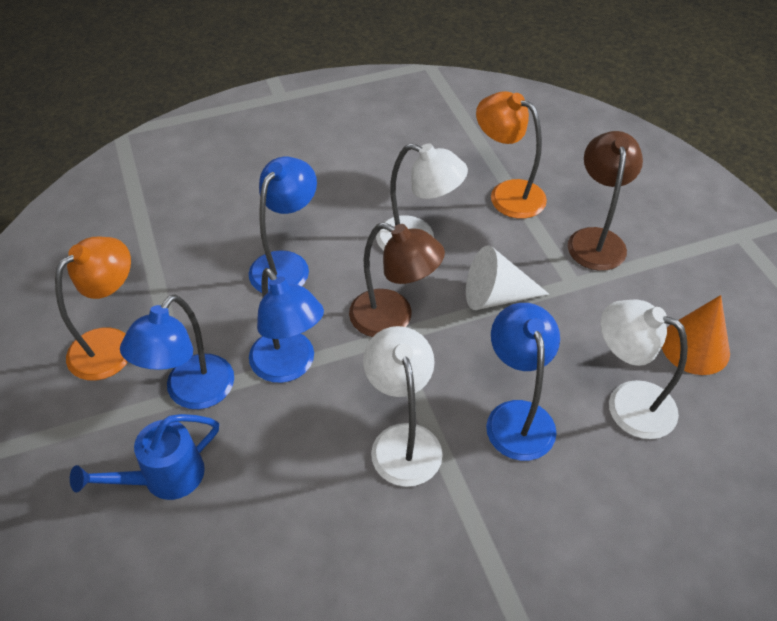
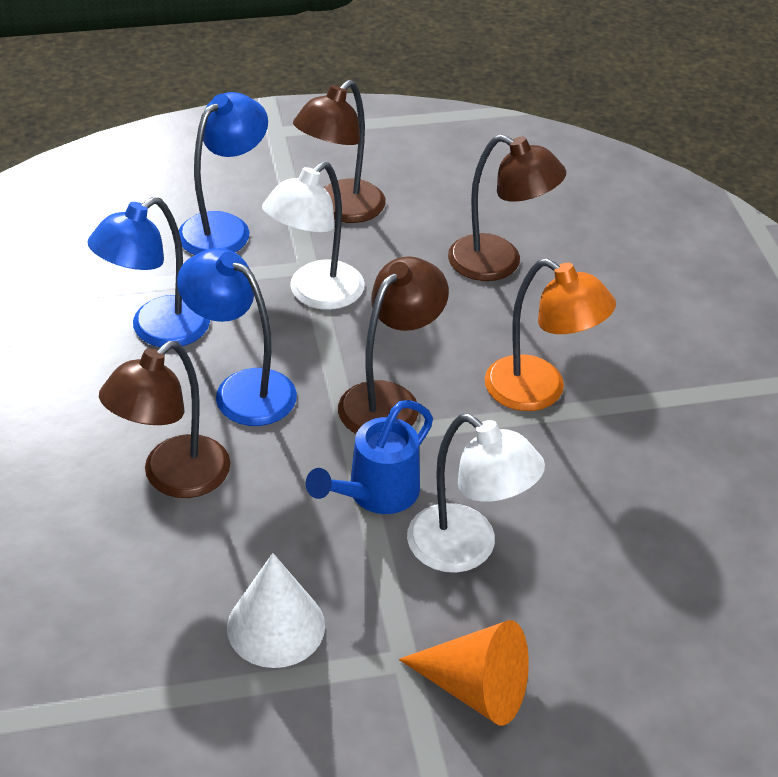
blue lamp: [120,295,234,409] [249,157,317,293] [249,268,324,383] [486,303,560,461] = 4 -> [87,197,210,347] [177,248,297,426] [179,92,268,255] = 3
brown lamp: [349,222,445,337] [568,131,643,271] = 2 -> [99,341,230,498] [293,80,386,223] [338,256,449,434] [448,134,566,281] = 4
orange lamp: [55,237,131,381] [476,91,547,219] = 2 -> [485,258,616,411] = 1
white lamp: [363,326,443,487] [376,143,468,251] [600,299,688,439] = 3 -> [262,161,365,310] [407,414,545,573] = 2

